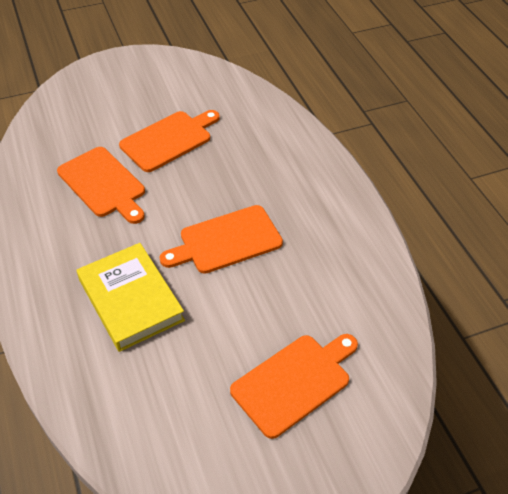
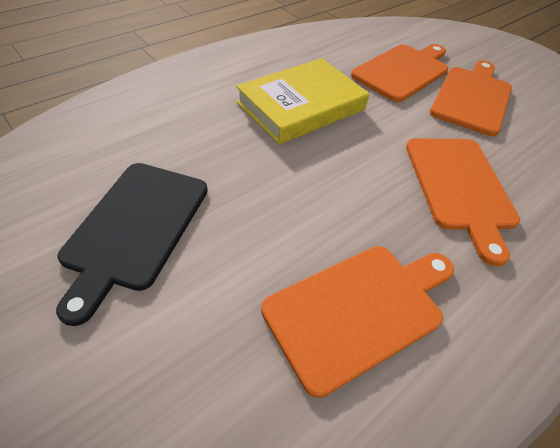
black cutting board: none = 0 -> [56,163,208,326] = 1

